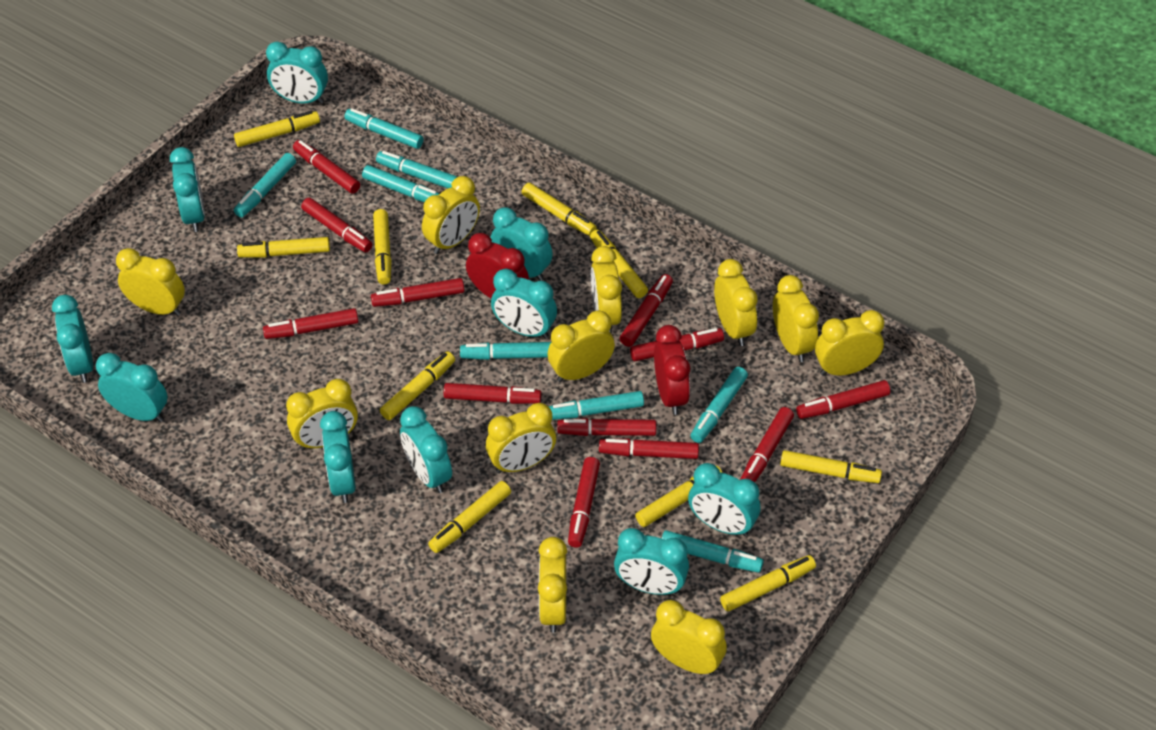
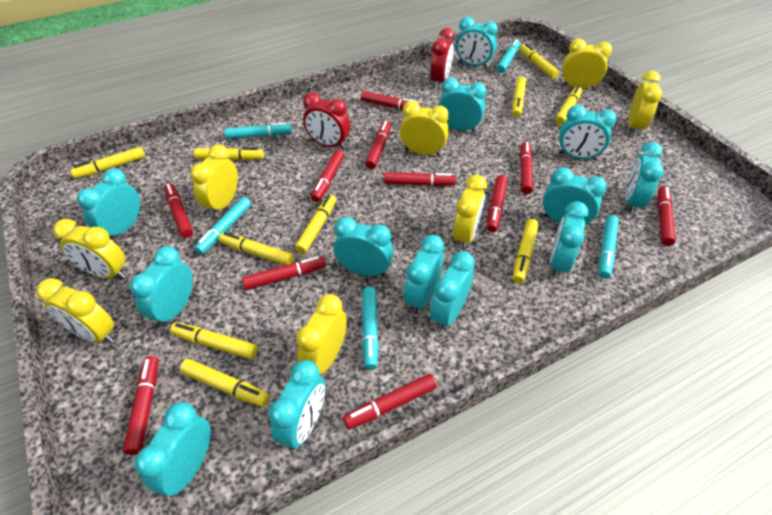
red marker: [263,308,358,339] [293,140,360,194] [301,198,372,252] [371,278,464,307] [443,383,541,404] [557,418,656,436] [568,457,600,547] [599,438,699,459] [620,274,673,347] [630,328,724,361] [740,407,794,482] [796,380,890,419] = 12 -> [123,356,158,455] [164,183,193,238] [242,256,326,290] [311,150,344,202] [343,374,437,430] [361,91,421,110] [365,121,391,169] [384,172,456,186] [487,175,508,232] [520,142,533,194] [657,186,676,246] = 11
turquoise clock: [52,295,93,383] [96,353,168,422] [170,147,205,232] [266,41,328,104] [320,411,356,503] [400,406,452,493] [490,207,553,281] [491,269,557,339] [614,528,689,595] [688,463,760,536] = 10 -> [77,168,140,240] [130,246,193,327] [135,402,211,496] [269,360,325,450] [334,217,394,277] [404,235,444,314] [430,251,475,331] [438,78,486,132] [456,17,498,68] [543,167,607,228] [549,201,589,279] [559,105,617,160] [625,142,664,214] = 13
turquoise marker: [234,153,296,217] [345,108,424,149] [362,165,440,202] [376,151,457,188] [460,342,551,360] [548,391,644,420] [661,530,764,573] [690,367,748,443] = 8 -> [194,197,251,255] [224,122,292,139] [362,287,379,370] [497,39,520,73] [599,215,619,279] = 5
yellow clock: [116,248,185,316] [286,379,358,450] [422,176,480,254] [486,403,556,474] [538,537,567,633] [548,310,615,382] [591,246,622,334] [651,600,727,675] [714,259,758,346] [773,275,819,362] [815,310,884,376] = 11 -> [36,278,114,344] [53,219,126,279] [190,144,238,216] [296,294,347,374] [400,101,449,156] [453,175,487,249] [562,39,612,90] [628,71,662,136] = 8

